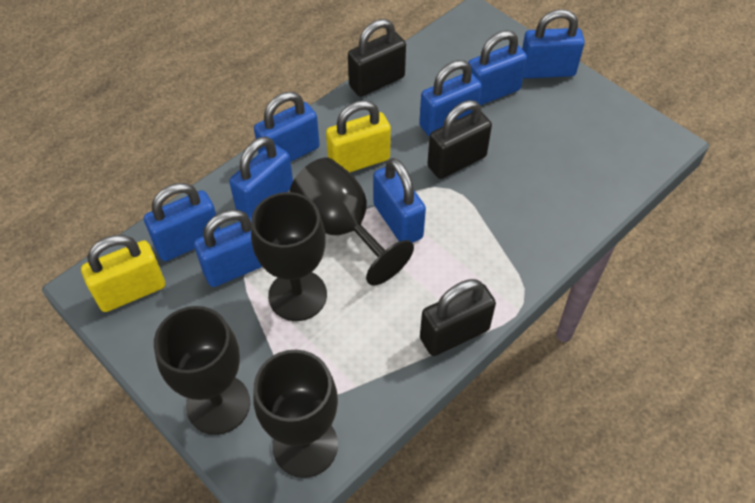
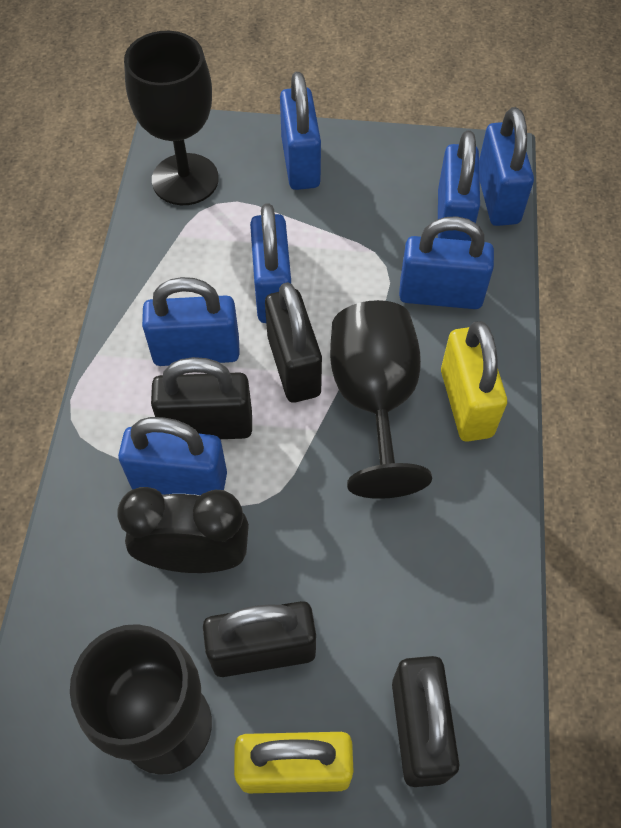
black clock: none = 0 -> [117,487,249,573] = 1
black goblet: [154,306,250,435] [251,192,327,321] [253,350,338,478] [290,157,414,286] = 4 -> [70,624,212,775] [124,31,219,205] [330,300,432,499] = 3
black padlock: [348,19,406,97] [420,279,496,356] [427,100,492,179] = 3 -> [151,357,252,439] [203,601,316,677] [265,282,322,403] [392,656,459,787] = 4
blue padlock: [144,183,220,261] [194,210,262,287] [229,136,293,217] [254,92,320,162] [373,158,426,243] [419,60,482,137] [468,30,527,105] [522,9,585,79] = 8 -> [118,417,227,495] [142,277,240,366] [250,203,291,323] [280,72,321,190] [399,216,494,309] [438,130,480,241] [479,107,534,226] = 7

